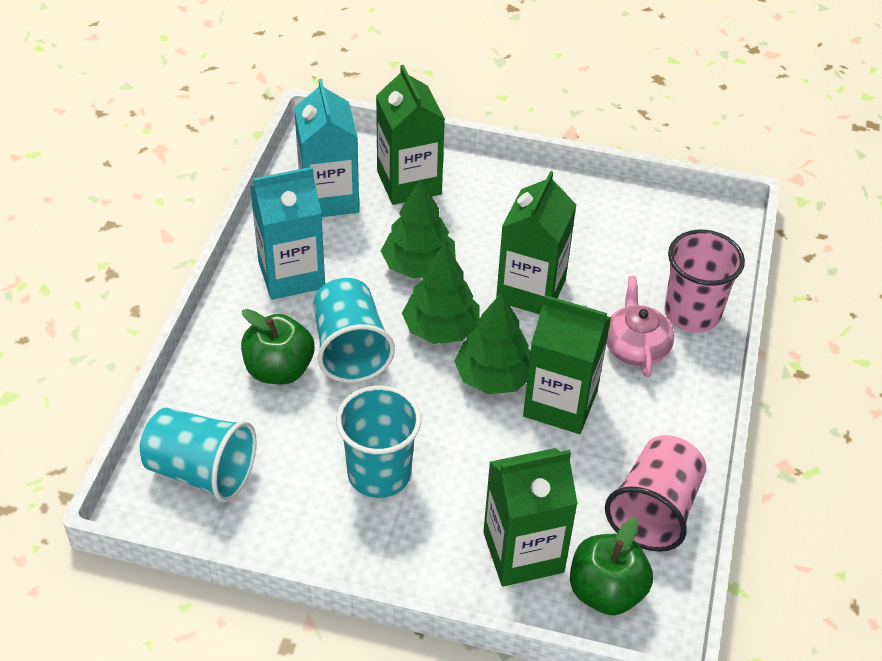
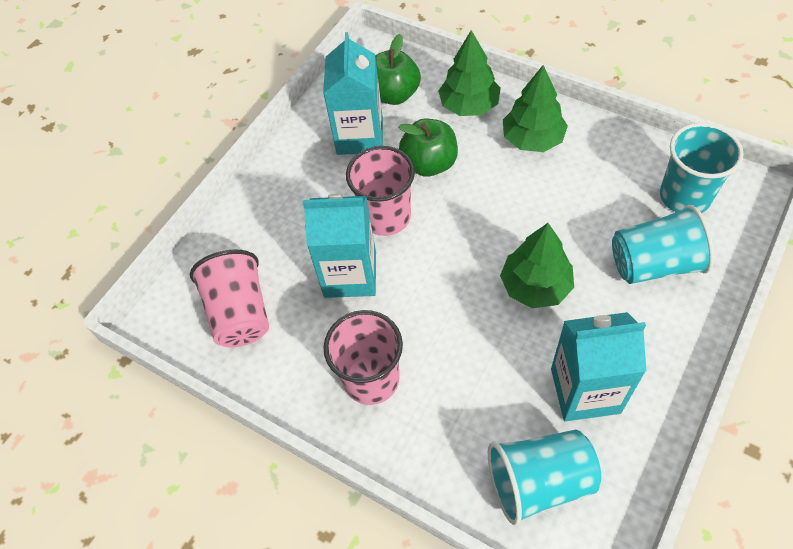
green carton: [376,65,445,205] [483,448,578,586] [496,171,576,315] [523,295,611,434] = 4 -> none = 0
pink cup: [605,435,706,552] [664,230,745,332] = 2 -> [190,249,269,348] [323,310,403,405] [346,146,415,236] = 3
pink teapot: [606,276,674,377] = 1 -> none = 0
turquoise carton: [250,167,325,300] [294,79,359,217] = 2 -> [302,194,376,298] [323,32,383,155] [551,312,646,421] = 3

